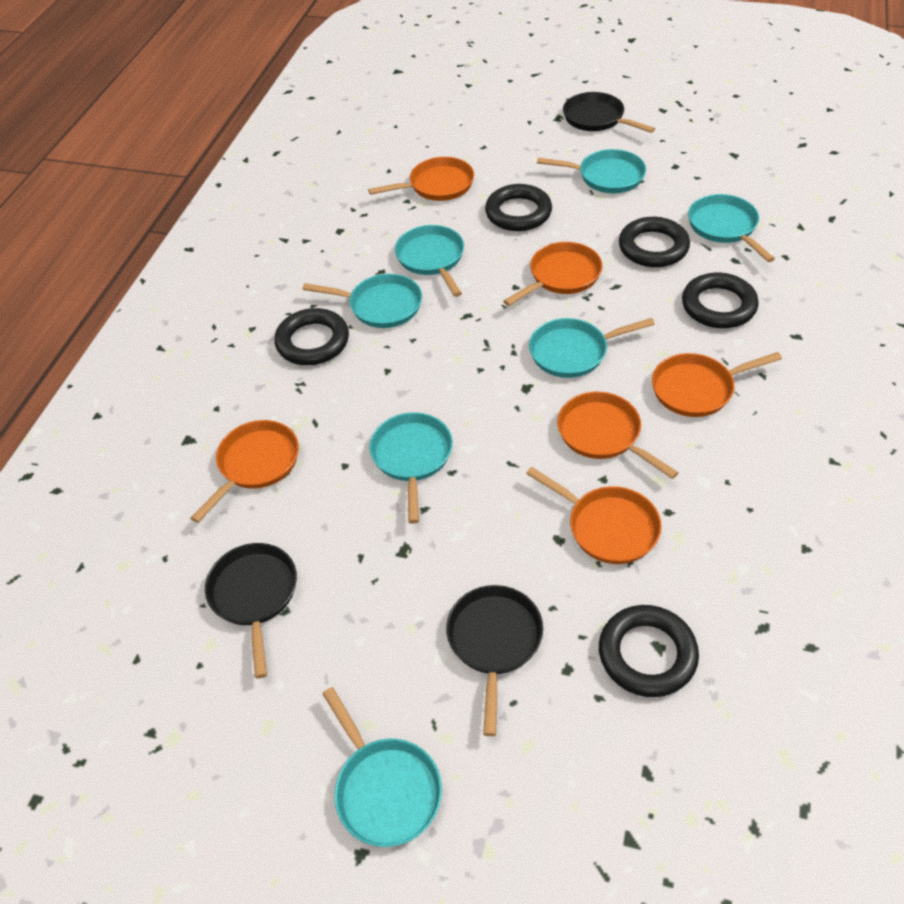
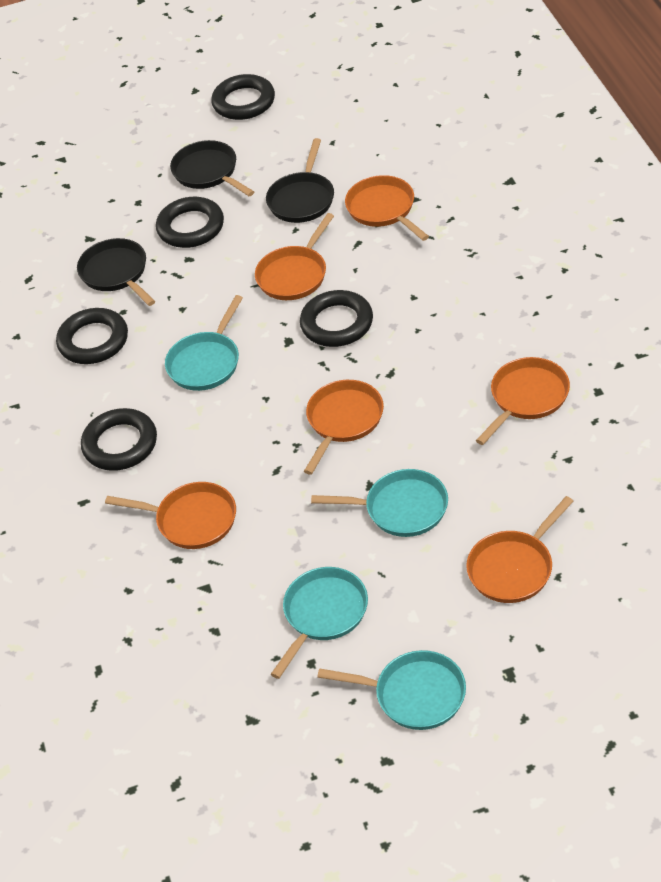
turquoise pan: [302,274,422,328] [322,687,442,847] [369,412,453,524] [395,225,464,297] [529,318,655,378] [537,149,646,193] [688,194,775,262] = 7 -> [165,295,243,391] [271,567,368,679] [311,469,448,537] [317,650,466,730] = 4

